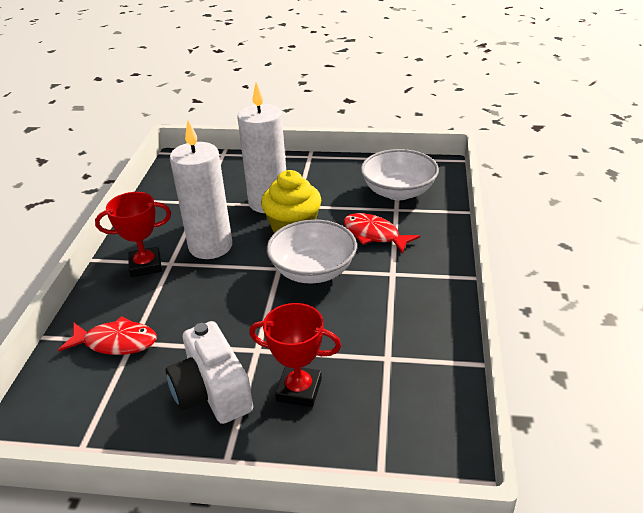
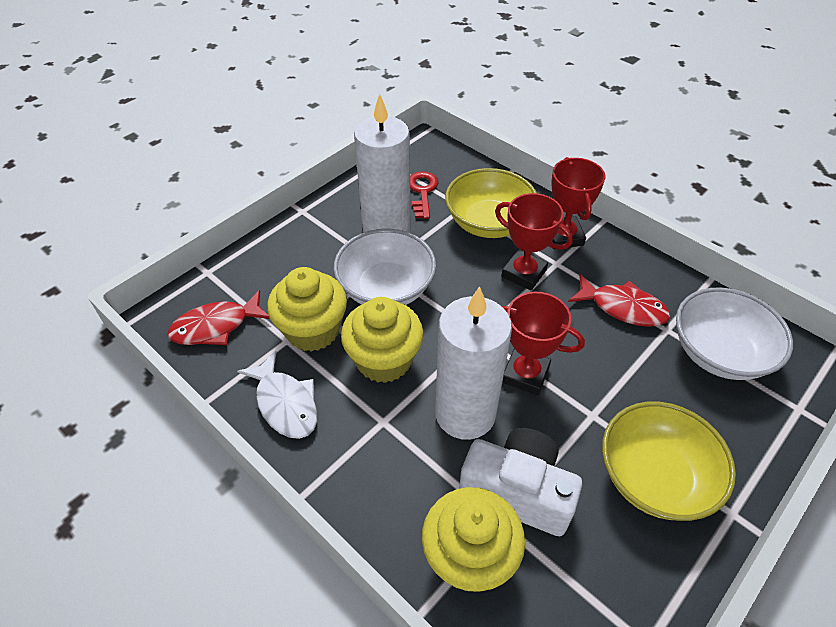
red key: none = 0 -> [410,171,438,219] = 1
red trophy: [95,192,171,277] [249,303,341,407] = 2 -> [495,193,573,290] [502,292,585,395] [552,157,605,249] = 3
white fish: none = 0 -> [237,351,317,439] = 1
yellow bowl: none = 0 -> [445,168,537,238] [602,402,736,521] = 2
yellow cupcake: [261,170,321,233] = 1 -> [267,267,347,352] [341,297,424,383] [422,487,525,592] = 3

